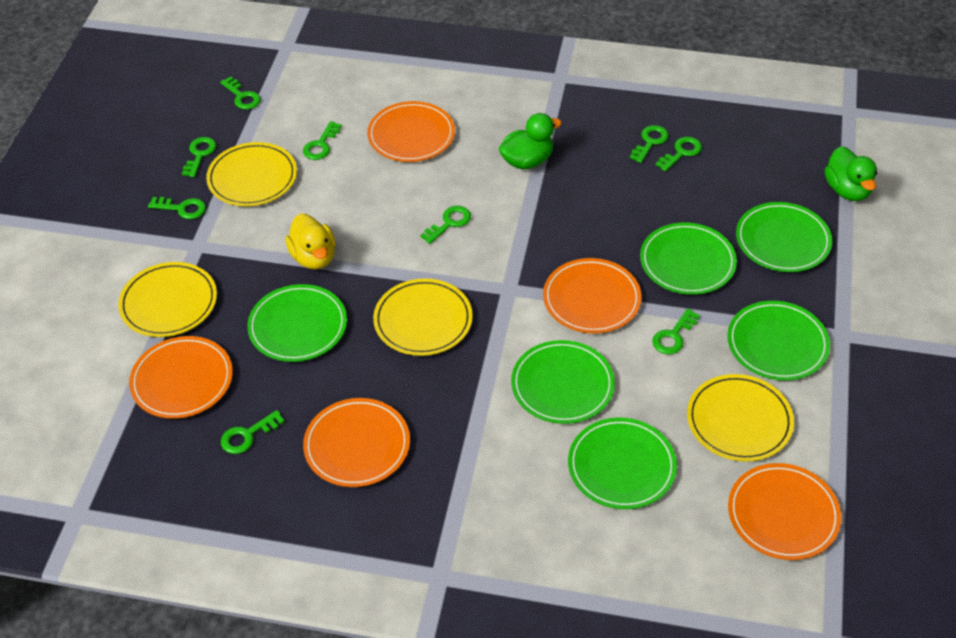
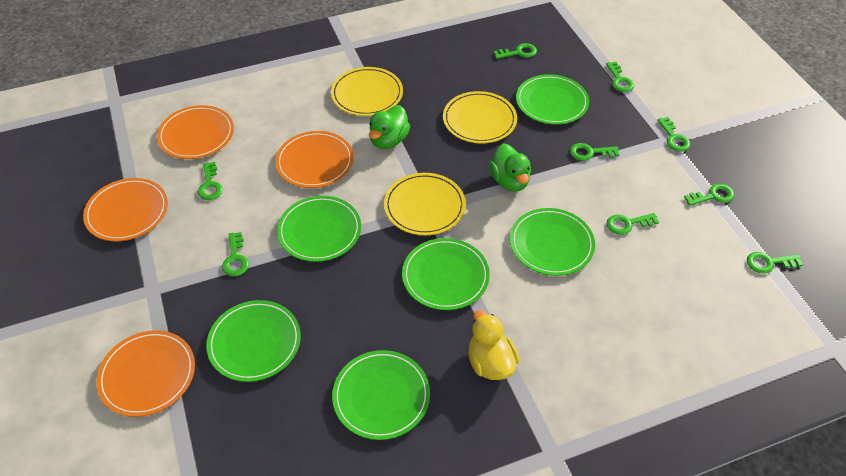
orange plate: [129,336,233,419] [303,398,410,487] [367,101,455,162] [543,258,642,333] [728,463,842,560] = 5 -> [83,178,168,241] [96,330,195,417] [157,105,234,159] [275,131,354,188] = 4
yellow plate: [118,262,217,337] [206,142,297,206] [373,278,473,356] [687,374,794,462] = 4 -> [331,67,403,116] [384,173,466,235] [443,91,517,143] = 3

